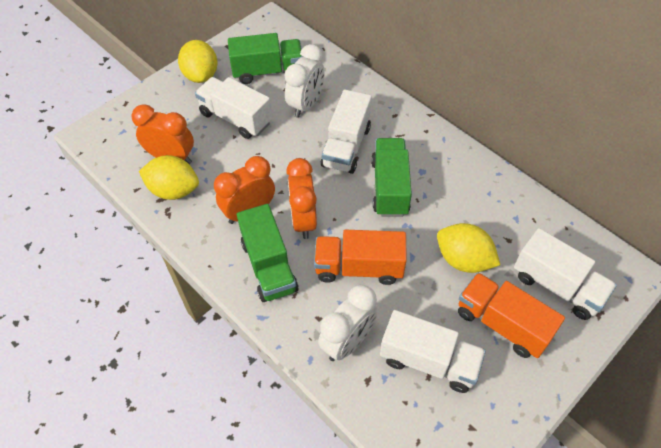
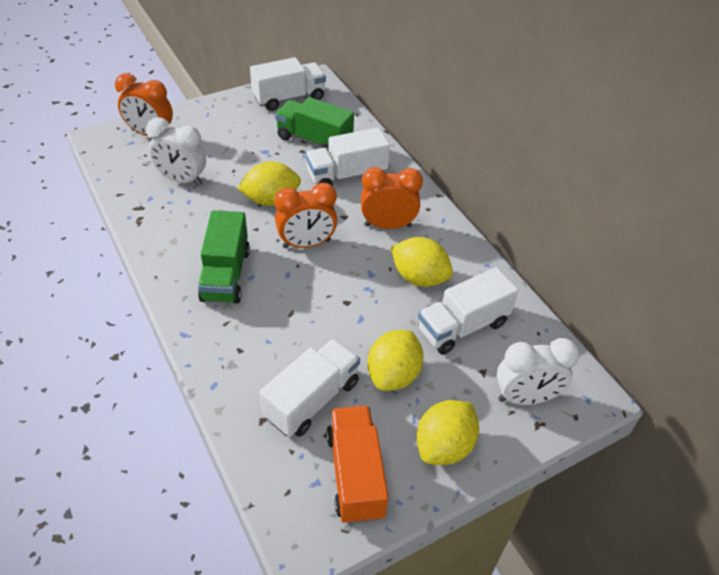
green truck: [228,33,303,84] [237,204,298,302] [371,138,412,217] = 3 -> [198,211,250,304] [275,97,354,150] = 2
orange truck: [314,230,407,285] [458,272,565,358] = 2 -> [326,405,389,524] = 1
yellow lemon: [139,155,199,200] [178,40,218,83] [437,223,500,273] = 3 -> [237,161,301,206] [367,330,424,391] [391,237,453,287] [417,400,479,465] = 4

